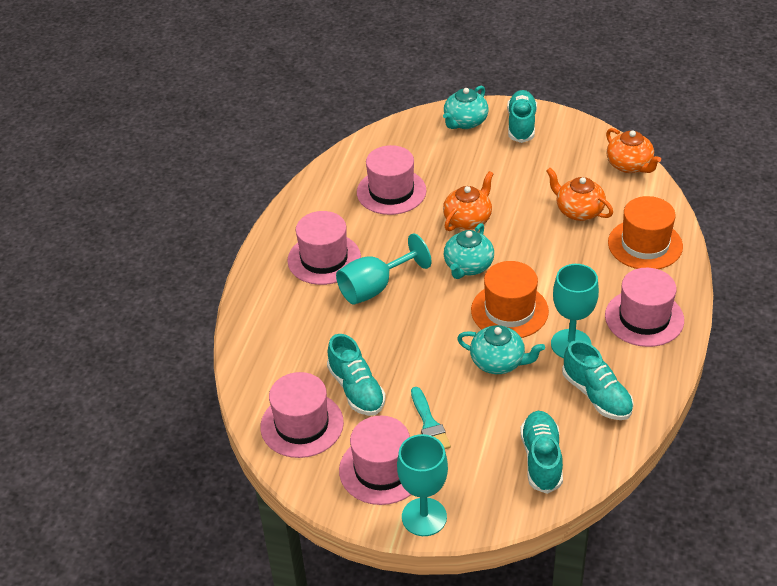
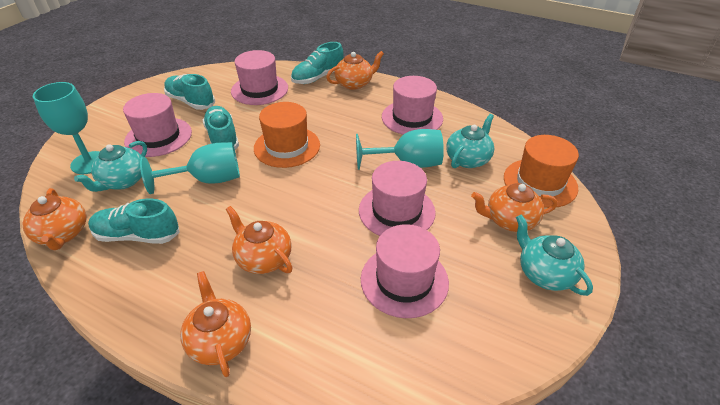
orange teapot: [443,171,494,231] [546,168,613,221] [606,128,661,173] = 3 -> [22,188,87,250] [180,271,251,377] [226,206,293,274] [326,51,384,90] [471,183,558,232] = 5
turquoise brush: [411,387,451,449] = 1 -> none = 0

